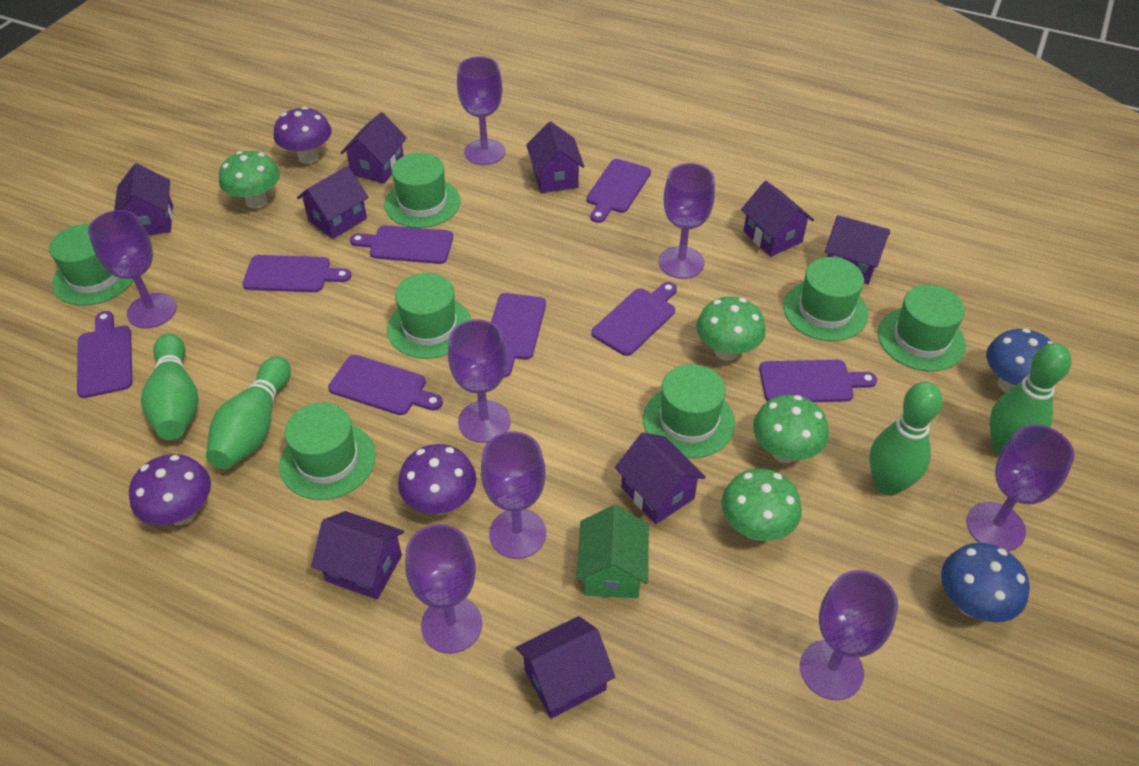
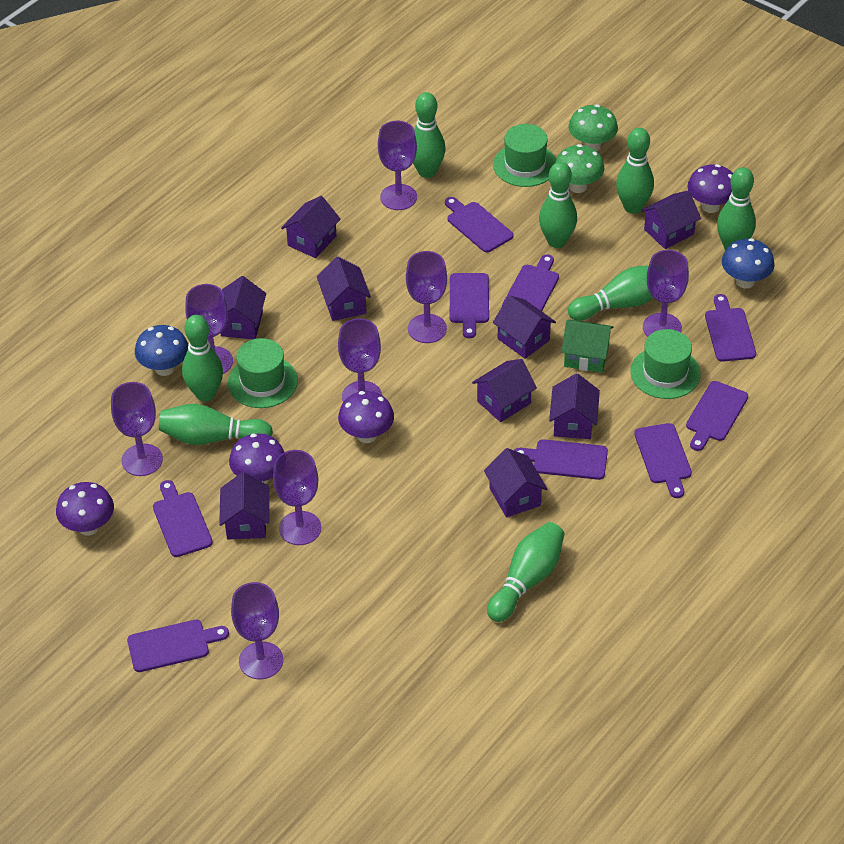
green bowling pin: [141,334,199,440] [206,356,291,469] [869,382,942,496] [990,343,1072,455] = 4 -> [159,404,273,445] [182,315,223,401] [413,92,446,178] [487,522,564,622] [539,162,577,248] [568,266,653,321] [616,128,654,214] [717,167,756,250] = 8
green hat: [49,224,134,306] [279,403,376,500] [384,153,461,228] [387,273,472,359] [643,364,735,458] [783,257,868,341] [878,285,966,372] = 7 -> [228,338,298,408] [493,124,556,187] [630,329,701,399] = 3
green mushroom: [219,151,280,209] [696,296,766,361] [721,469,802,541] [753,395,829,463] = 4 -> [555,144,604,193] [568,105,618,151] = 2
purple cutting board: [77,311,132,398] [242,255,351,292] [328,355,443,415] [350,225,453,264] [491,293,546,378] [586,159,651,223] [591,282,677,356] [759,360,877,402] = 8 -> [127,620,229,672] [153,480,213,557] [445,197,514,253] [450,273,489,338] [502,255,559,311] [514,439,608,480] [634,423,692,498] [686,381,748,451] [705,294,756,362] = 9
purple mushroom: [129,454,211,525] [274,107,332,164] [398,444,477,515] = 3 -> [56,482,114,536] [229,434,284,484] [338,391,394,443] [687,164,733,213] = 4

